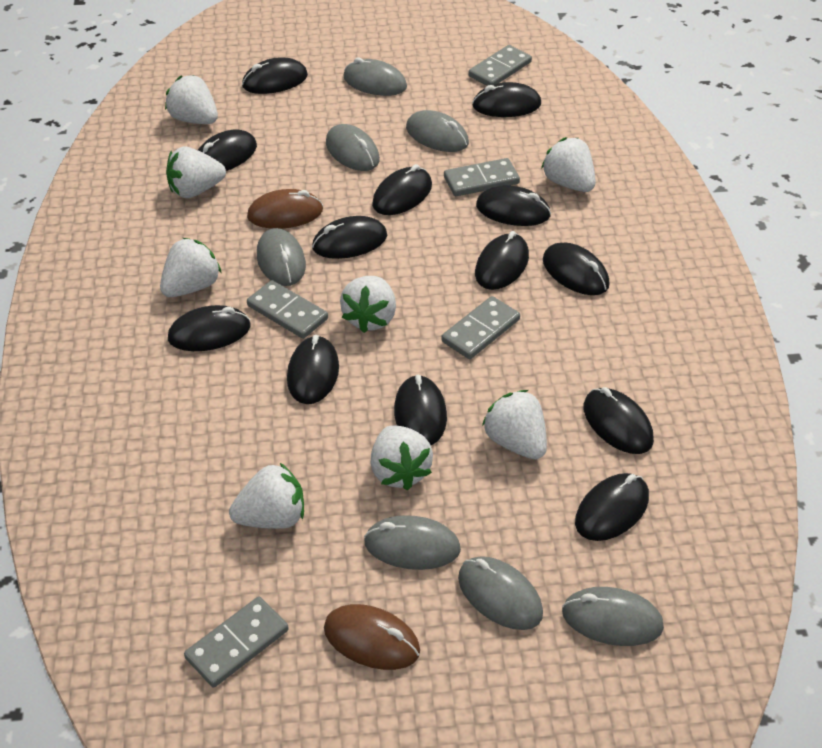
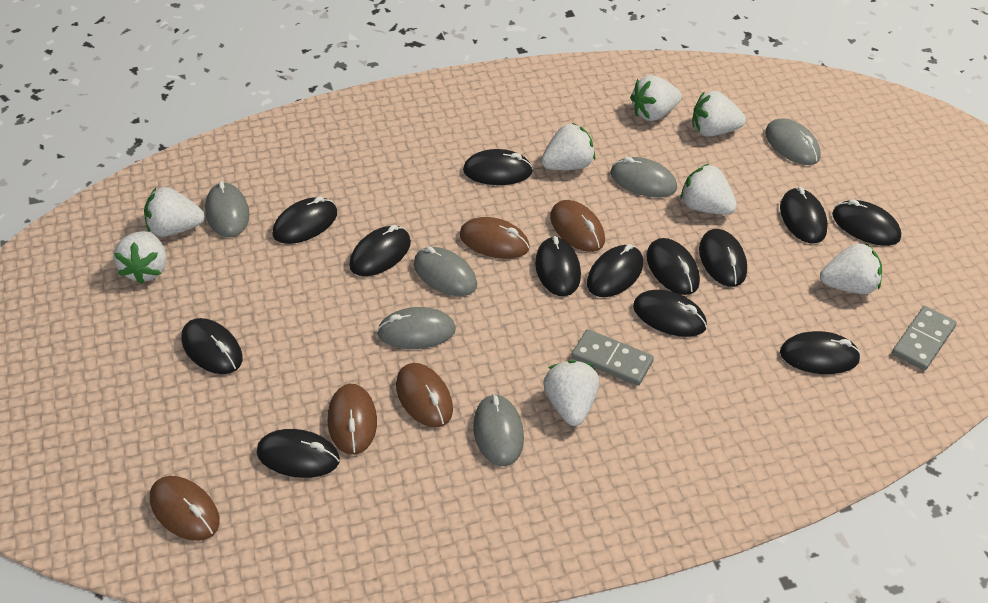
brown mouse: [247,189,323,229] [324,604,420,670] = 2 -> [150,476,220,541] [327,384,377,455] [396,363,453,428] [459,217,530,259] [550,200,605,252] = 5
grey domino: [184,597,289,688] [247,280,328,339] [441,296,520,359] [444,158,520,196] [468,45,532,86] = 5 -> [571,329,654,386] [892,306,957,371] = 2
grey mouse: [257,228,306,286] [326,124,380,171] [343,58,407,96] [364,515,461,570] [406,110,469,152] [458,556,543,630] [562,587,664,646] = 7 -> [205,181,249,237] [377,307,456,349] [414,246,477,296] [473,394,524,466] [610,157,677,198] [765,119,821,165] = 6

